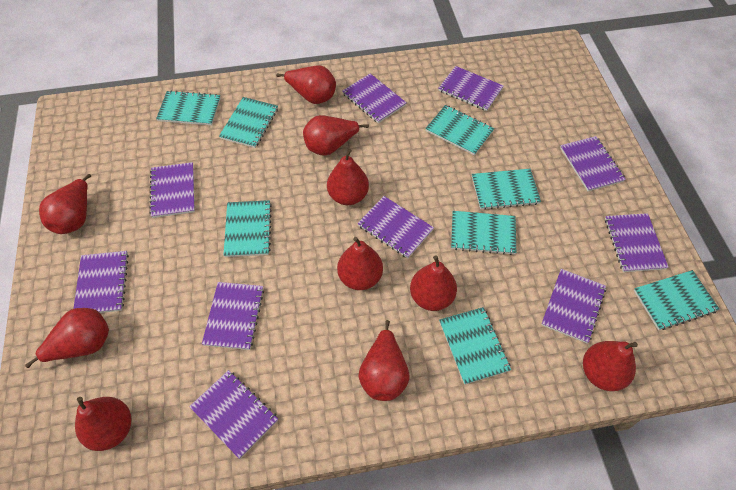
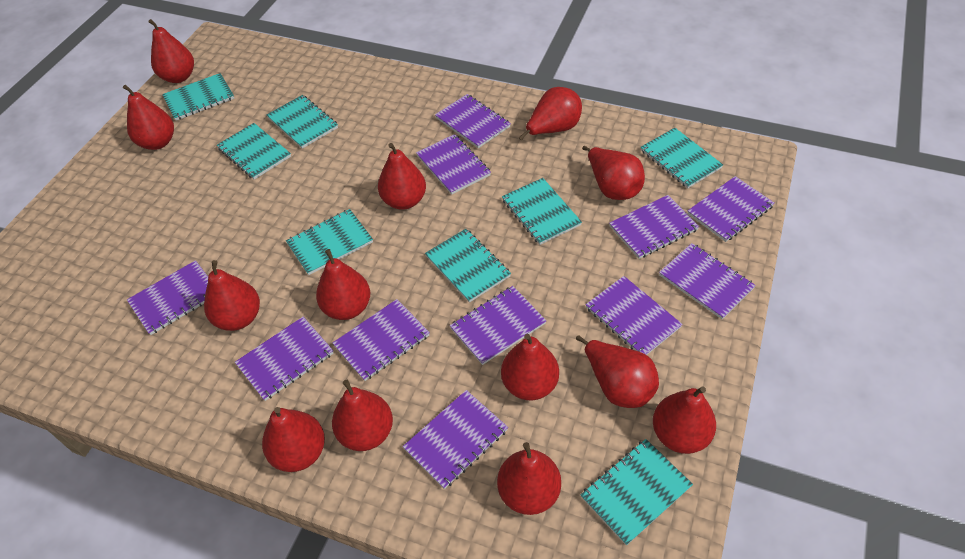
purple notebook: [73,251,129,313] [149,162,195,218] [189,370,278,459] [202,282,264,350] [342,74,407,123] [357,196,434,258] [438,66,504,111] [541,269,606,343] [560,136,626,191] [605,213,669,272] = 10 -> [127,260,208,335] [235,317,333,401] [333,299,430,381] [403,390,508,489] [416,134,491,195] [435,94,511,148] [450,286,546,365] [586,276,683,355] [609,195,700,259] [659,243,756,319] [687,176,774,242] = 11
red pear: [25,308,109,368] [39,174,91,234] [75,397,131,451] [276,65,336,104] [303,115,369,156] [327,149,369,205] [337,237,383,290] [358,320,409,401] [410,256,457,311] [583,341,638,391] = 10 -> [123,85,174,150] [148,19,194,83] [204,260,260,331] [262,407,325,472] [316,249,370,320] [332,380,393,451] [378,143,426,210] [497,442,561,515] [501,334,559,400] [519,87,582,141] [576,335,659,408] [582,146,645,200] [653,386,716,454] = 13

